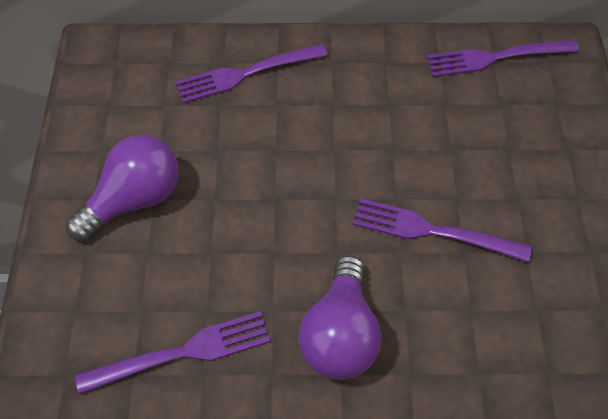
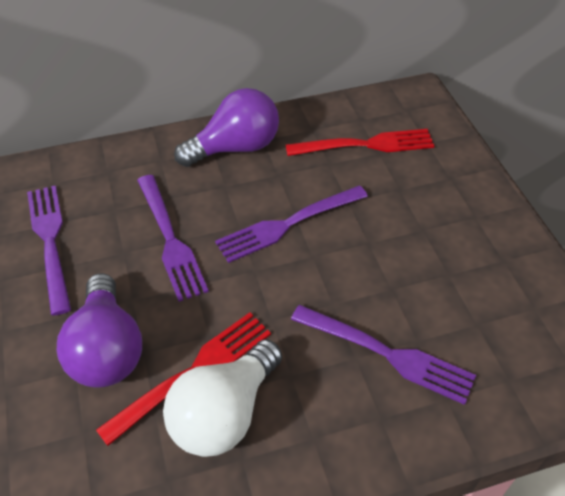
red fork: none = 0 -> [96,312,271,446] [286,129,434,156] = 2
white light bulb: none = 0 -> [163,339,282,457] = 1

